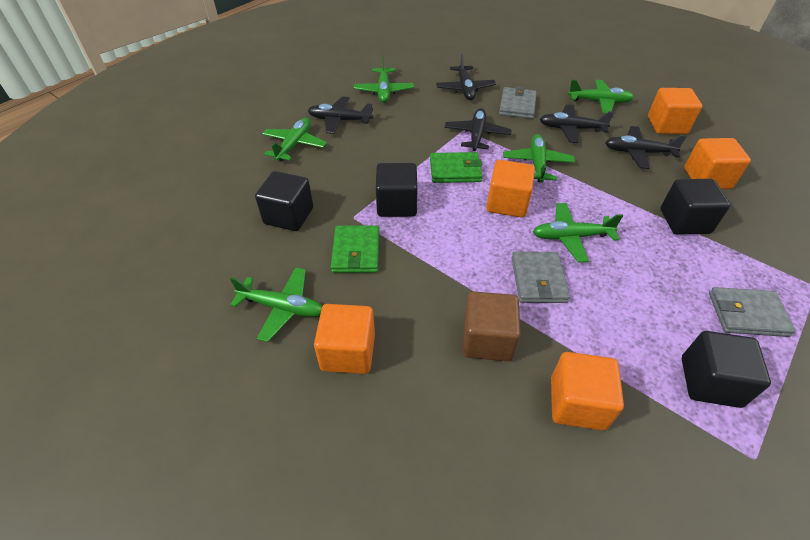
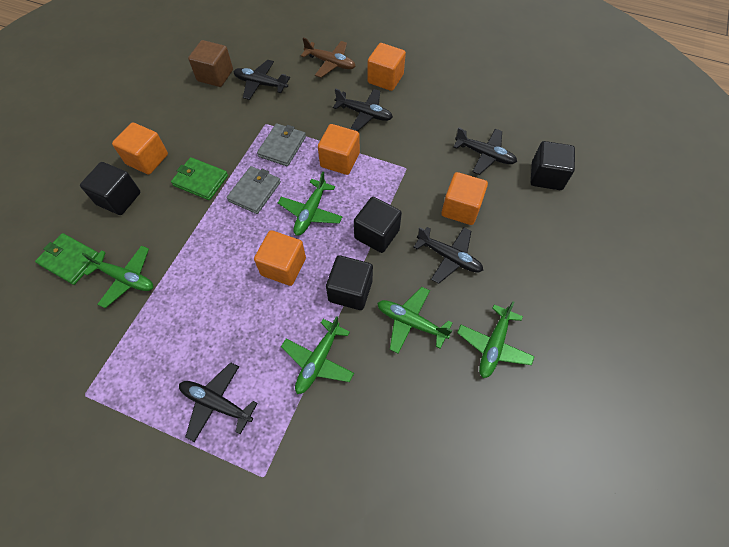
brown plane: none = 0 -> [301,37,356,78] = 1
green plane: [230,267,322,342] [262,118,327,161] [354,56,414,103] [503,134,575,183] [533,203,623,262] [568,80,634,114] = 6 -> [82,245,153,308] [278,172,343,236] [281,316,354,394] [377,287,453,354] [457,301,535,378] = 5
grey wallet: [499,87,537,119] [512,252,570,303] [709,287,796,337] = 3 -> [226,166,281,214] [257,123,306,166] = 2

